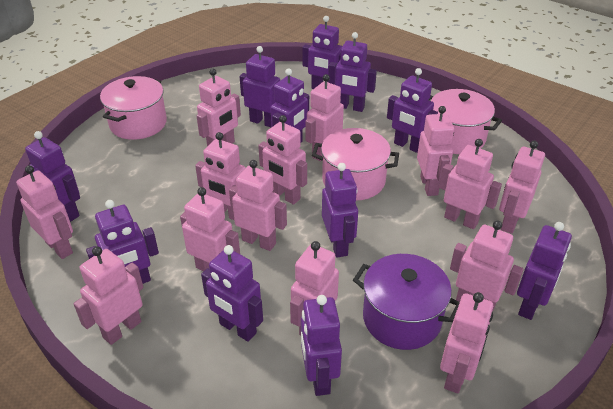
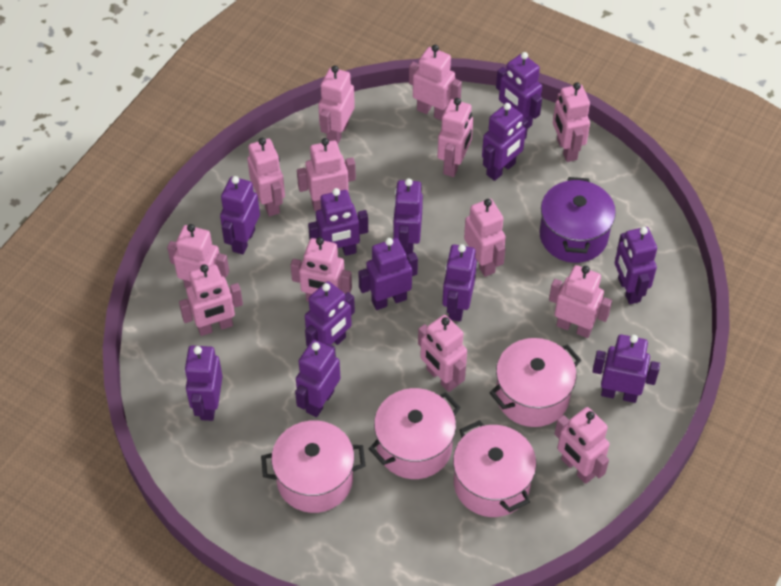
pink pot: [100,76,167,140] [312,128,399,200] [429,89,502,154] = 3 -> [261,420,365,513] [369,388,461,479] [453,420,536,517] [490,338,581,427] = 4
pink robot: [16,165,73,259] [73,246,144,345] [180,187,240,271] [195,132,245,220] [197,69,241,146] [229,160,287,251] [258,115,307,205] [290,241,339,336] [305,74,344,161] [417,106,454,196] [439,139,502,229] [440,292,493,394] [450,221,524,312] [499,141,545,234] = 14 -> [167,224,229,288] [179,264,243,336] [247,138,285,217] [291,237,352,302] [297,138,356,211] [318,66,355,144] [409,45,462,121] [418,315,467,392] [437,98,473,177] [464,199,506,277] [549,265,612,338] [553,82,590,162] [555,407,610,484] = 13
purple robot: [25,131,80,222] [86,200,159,284] [201,245,263,342] [239,46,280,127] [271,68,309,142] [301,295,342,396] [302,16,342,89] [322,163,358,258] [328,32,377,112] [387,68,438,153] [517,222,572,320] = 11 -> [184,346,223,421] [220,176,260,254] [295,340,340,417] [305,281,355,347] [308,188,368,256] [358,238,418,310] [393,178,423,255] [442,244,477,322] [482,103,528,181] [496,52,542,128] [592,335,660,403] [615,227,657,304] = 12

